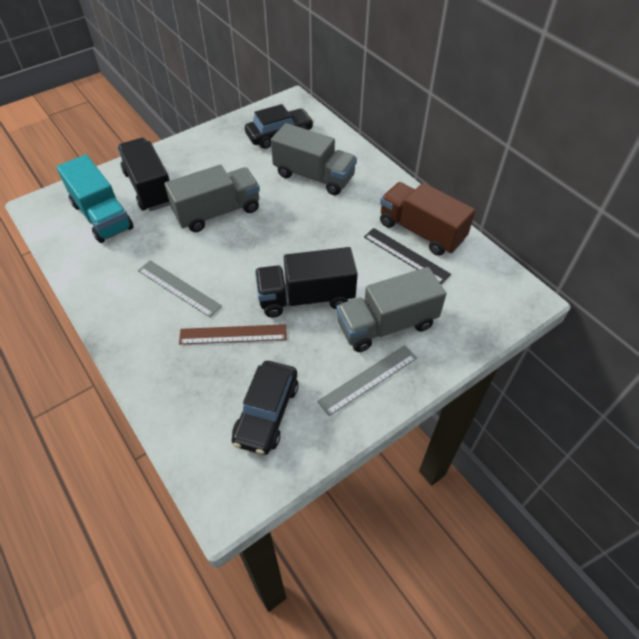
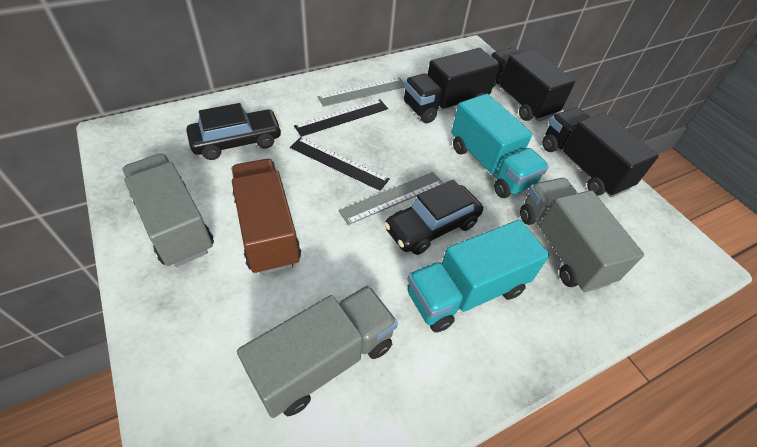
black ruler: [364,228,451,284] = 1 -> [290,137,390,191] [294,99,388,137] = 2
black truck: [117,138,170,211] [255,247,358,318] = 2 -> [404,48,499,124] [489,48,575,122] [542,108,659,198] = 3
brown ruler: [179,324,287,345] = 1 -> none = 0
turquoise truck: [56,155,134,243] = 1 -> [407,220,549,333] [451,94,549,198] = 2

